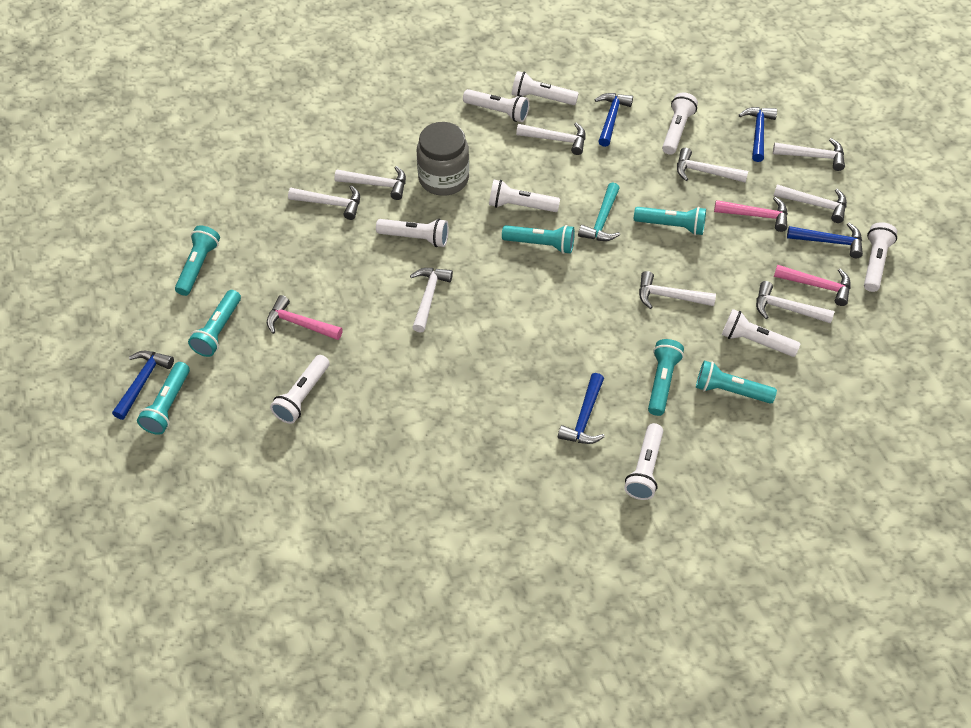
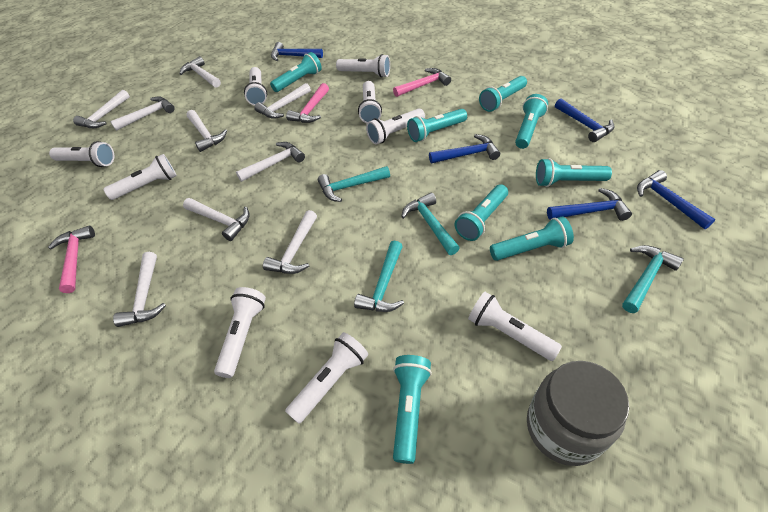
turquoise flashlight: [137,362,190,435] [175,225,220,296] [188,290,241,357] [502,225,575,254] [634,207,706,235] [648,339,684,416] [696,360,777,404] = 7 -> [270,52,322,92] [393,355,432,464] [407,109,467,142] [455,184,508,241] [479,76,527,112] [490,217,574,261] [515,94,548,149] [536,158,612,187] = 8
turquoise hammer: [578,182,620,241] = 1 -> [318,166,390,202] [354,241,404,312] [401,193,460,255] [622,245,684,313] = 4

